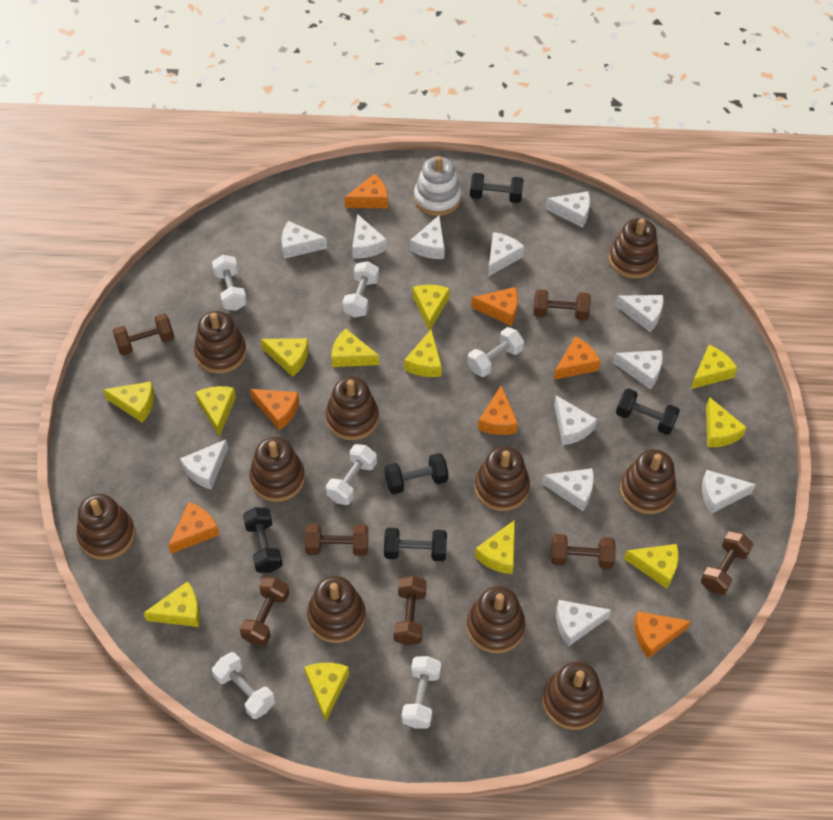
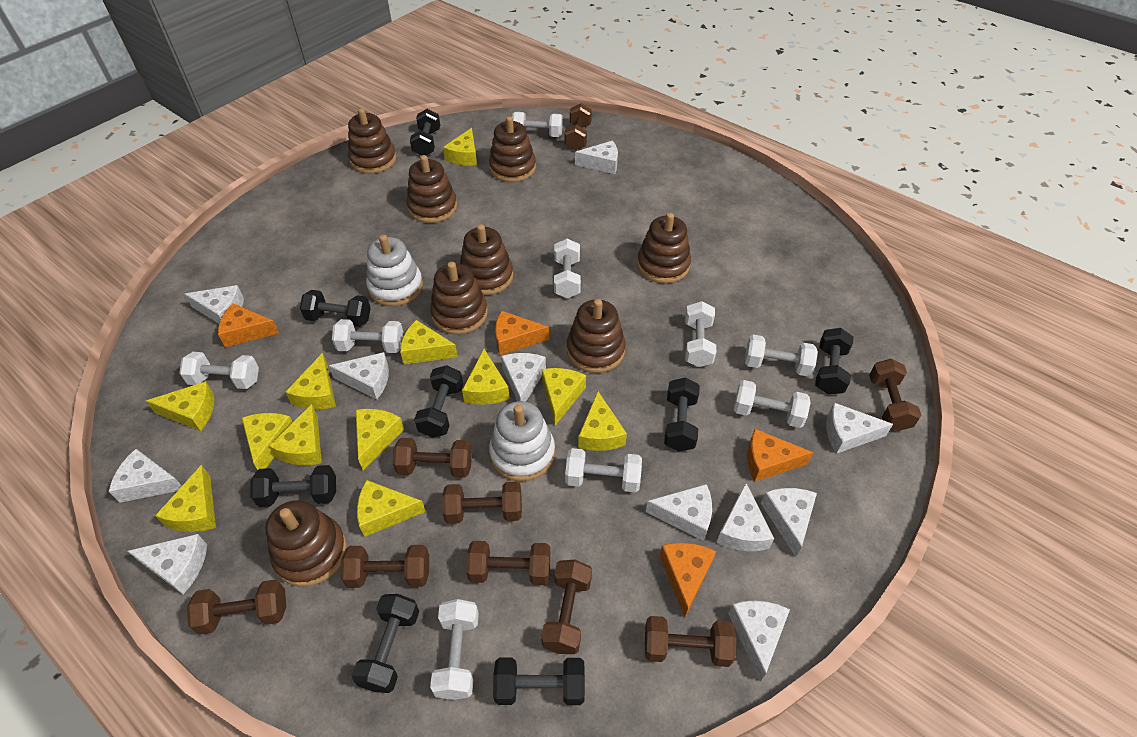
black dumbbell: [243,507,283,573] [384,528,447,561] [385,453,448,494] [470,173,524,203] [616,388,680,435] = 5 -> [250,465,336,507] [300,290,371,327] [352,594,419,693] [410,109,440,156] [414,365,463,438] [493,658,585,705] [664,377,700,451] [815,328,854,395] = 8
brown dumbbell: [113,313,174,355] [240,577,289,646] [305,524,368,556] [394,576,427,645] [533,289,591,320] [551,534,616,569] [700,531,753,595] = 7 -> [187,580,286,635] [341,545,429,588] [393,438,472,478] [442,482,522,524] [466,541,550,585] [541,560,592,654] [564,103,592,150] [645,616,736,667] [869,359,921,431] = 9
brown stacking toy: [76,494,135,560] [194,311,246,374] [249,437,305,502] [307,576,366,643] [325,377,379,440] [467,586,526,653] [474,446,530,511] [542,662,604,730] [609,218,659,279] [620,449,676,514] = 10 -> [265,500,347,587] [348,108,396,174] [406,155,457,223] [430,262,488,334] [460,224,513,295] [489,116,536,182] [567,299,626,373] [637,213,691,283] = 8
orange cheese: [168,502,219,554] [250,389,299,430] [344,174,388,208] [471,287,518,326] [478,385,518,435] [553,336,600,380] [635,612,691,658] = 7 -> [218,303,279,347] [495,311,549,355] [660,543,716,617] [747,429,813,482] = 4
white cheese: [180,439,228,490] [282,221,327,259] [352,214,387,258] [410,215,445,259] [488,232,525,277] [542,468,594,511] [545,191,590,228] [554,395,597,445] [556,600,611,647] [613,350,663,389] [615,295,664,332] [702,470,756,514] = 12 -> [109,449,182,503] [128,534,207,594] [184,285,244,323] [329,352,389,400] [501,353,546,402] [575,141,618,174] [646,484,712,541] [717,483,774,551] [728,600,790,682] [761,488,817,557] [827,403,893,454] = 11
white dumbbell: [212,255,247,311] [212,652,275,719] [326,444,377,505] [343,261,379,317] [401,656,441,729] [467,327,524,377] = 6 -> [179,352,259,389] [332,319,404,353] [430,599,479,700] [512,112,563,137] [554,239,581,298] [565,448,642,492] [685,301,716,367] [734,380,810,428] [745,335,818,377] = 9
white stacking toy: [414,156,461,216] = 1 -> [366,235,423,306] [489,401,555,481] = 2

